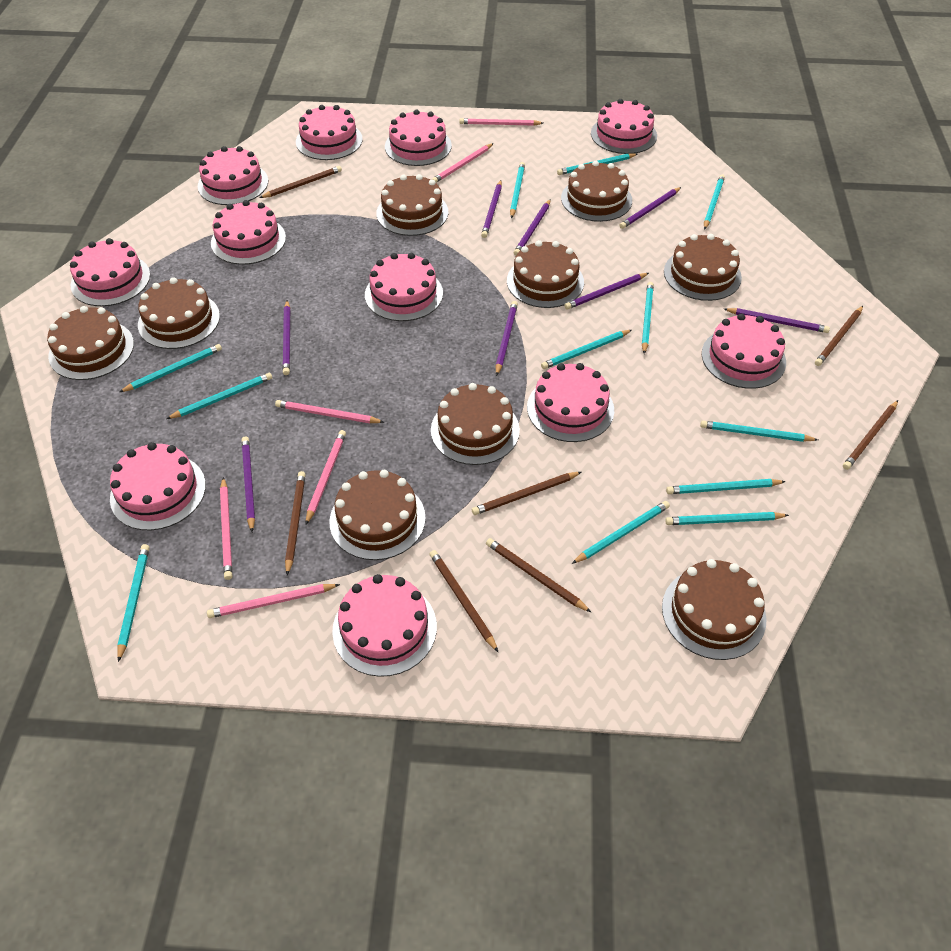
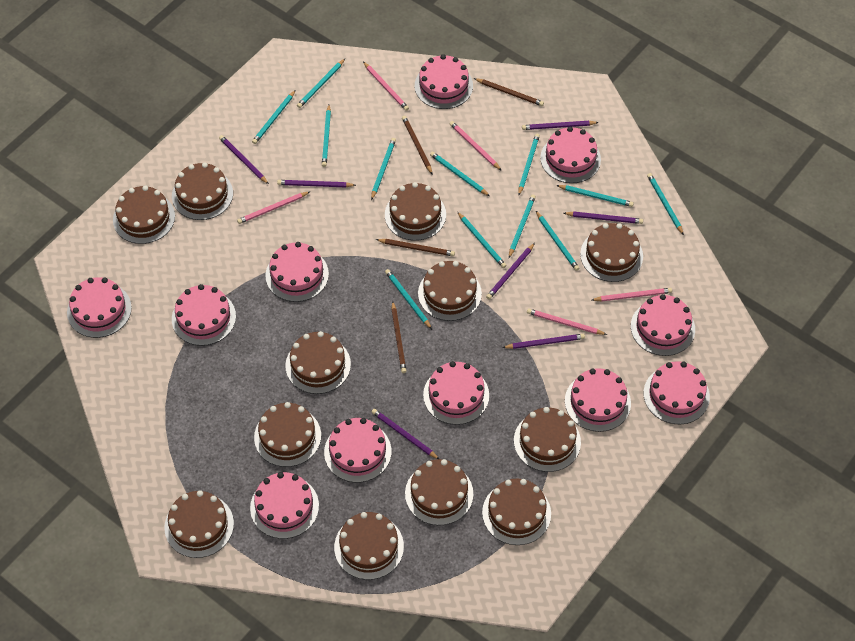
brown cake: [47,306,134,380] [138,277,220,349] [329,470,426,560] [376,174,448,236] [431,383,520,465] [507,240,584,308] [561,161,632,222] [662,559,767,660] [664,234,742,301] = 9 -> [113,185,175,244] [164,490,234,558] [172,162,233,220] [254,402,321,467] [285,331,351,394] [334,512,404,580] [385,182,446,241] [405,459,473,525] [418,261,482,321] [482,479,551,545] [514,407,581,472] [580,223,643,282] = 12
brown pencil: [259,166,342,198] [285,471,306,575] [429,550,498,652] [472,472,581,515] [486,538,591,612] [815,306,863,366] [843,400,898,470] = 7 -> [376,239,455,256] [391,301,407,373] [402,116,433,175] [474,78,544,106] = 4
pink pencil: [207,584,340,618] [220,477,232,580] [275,400,384,423] [306,430,346,524] [432,143,494,183] [459,118,543,126] = 6 -> [237,192,310,224] [363,62,409,111] [449,121,502,171] [527,308,607,335] [592,288,672,302] = 5
purple pencil: [242,437,255,532] [283,300,290,375] [481,180,502,238] [496,301,518,376] [514,199,551,255] [564,273,649,310] [619,187,681,229] [724,308,830,333] = 8 -> [219,135,269,184] [277,180,356,187] [372,409,439,459] [486,243,535,300] [502,334,585,349] [522,121,599,130] [564,211,643,224] = 7

